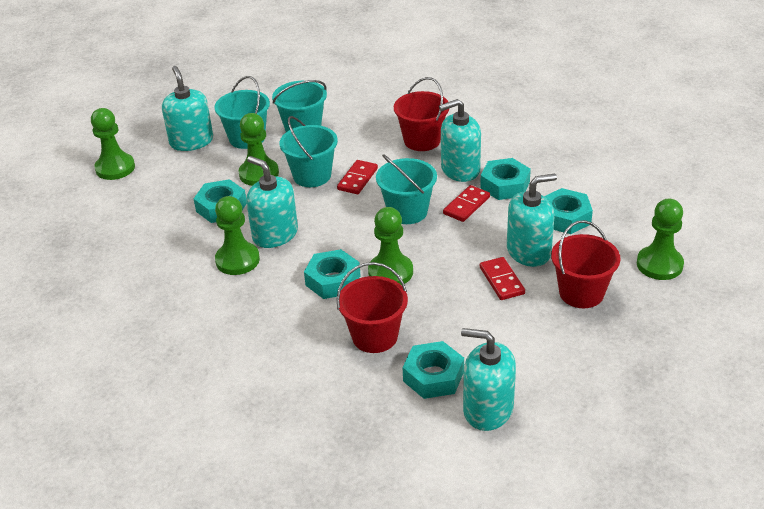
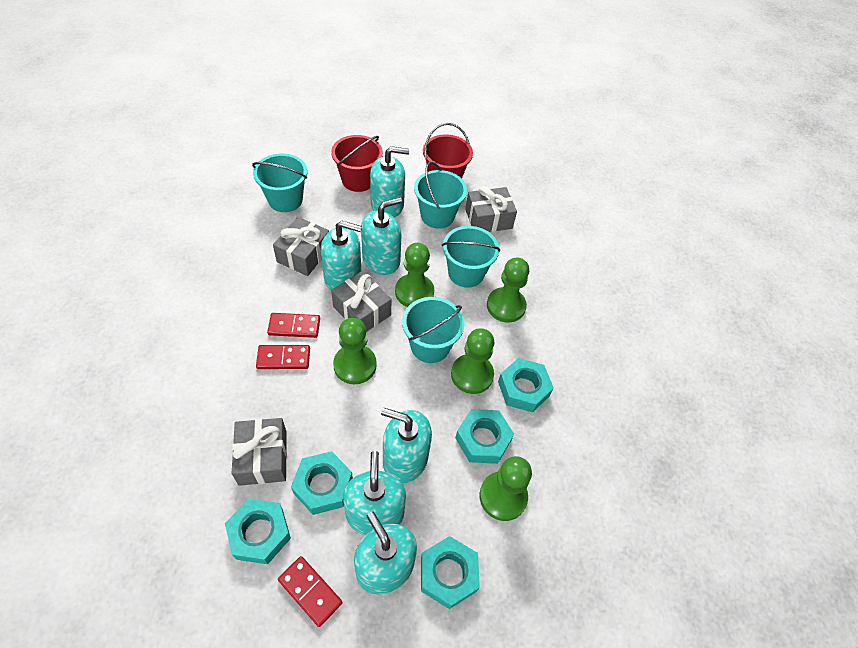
grey gift: none = 0 -> [232,418,287,486] [273,217,329,276] [331,271,392,332] [465,186,517,232] = 4
red bucket: [337,262,408,353] [394,77,449,151] [551,220,620,308] = 3 -> [331,135,383,192] [423,123,473,179] = 2
turquoise soap dispenser: [162,66,213,151] [246,156,298,248] [439,99,481,182] [461,328,516,431] [507,174,557,267] = 5 -> [321,221,362,290] [343,451,406,535] [354,512,417,594] [361,197,402,275] [370,146,409,218] [381,408,432,483] = 6

